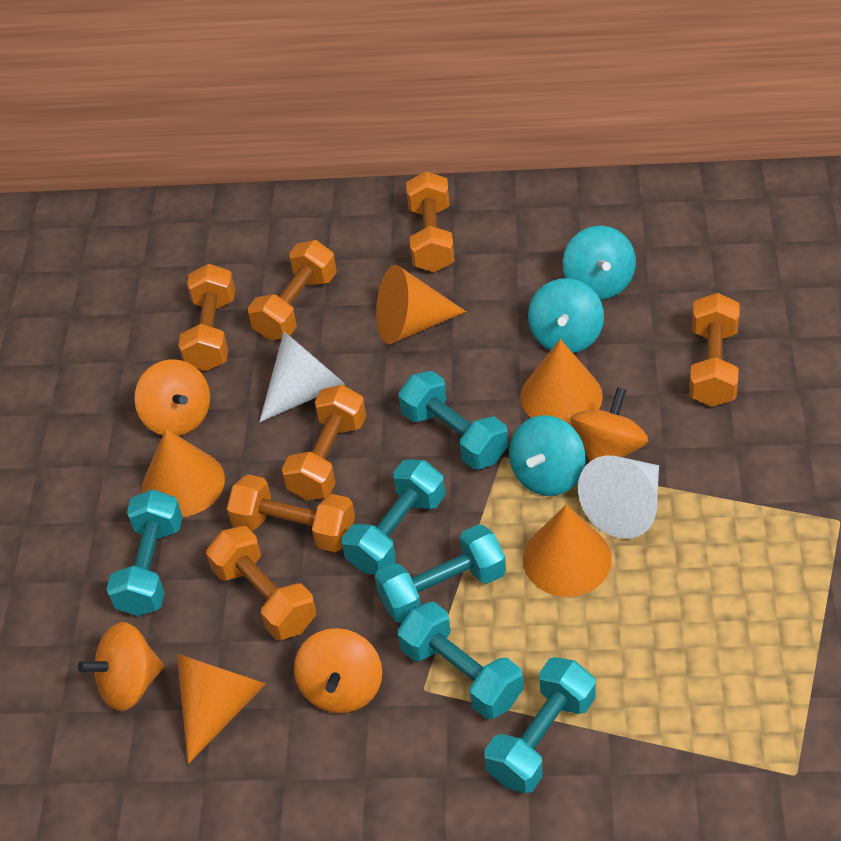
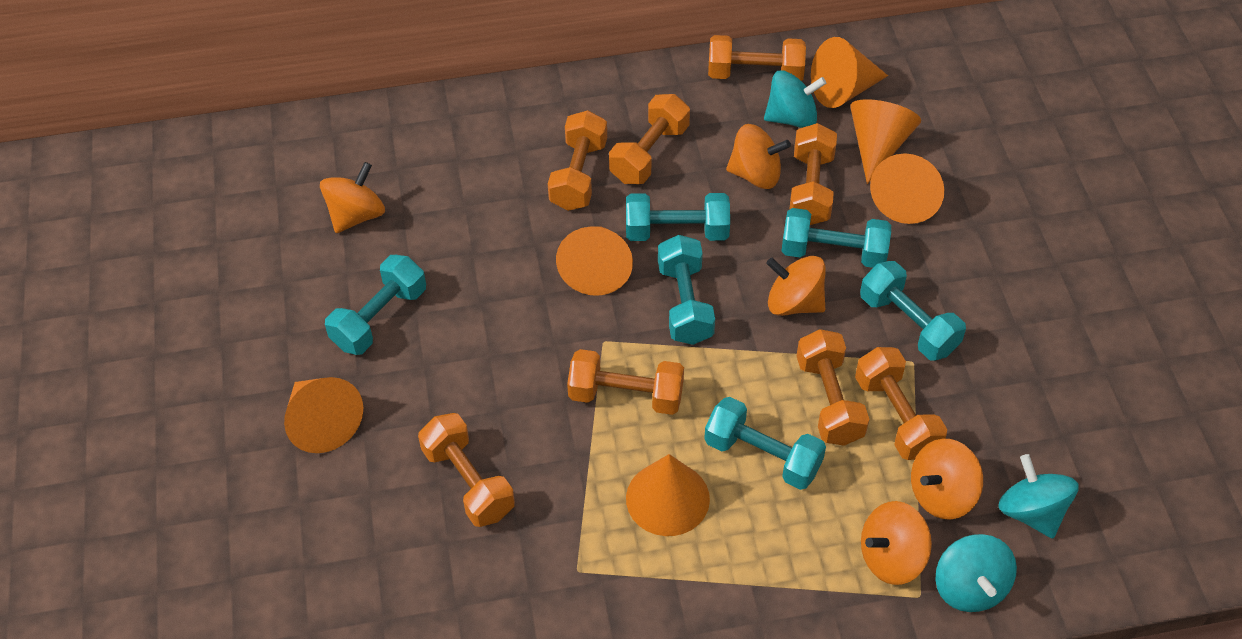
orange cone: [142,429,225,517] [177,654,266,764] [376,265,466,344] [520,339,603,427] [523,505,612,597] = 5 -> [284,377,363,453] [556,226,633,296] [626,454,710,536] [811,37,888,108] [850,99,921,184] [870,153,944,224] = 6
orange dumbbell: [178,264,235,371] [206,526,316,640] [227,474,355,552] [248,240,337,340] [282,385,366,501] [406,171,455,272] [689,293,740,407] = 7 -> [418,413,515,527] [548,110,607,211] [567,349,684,415] [609,94,690,184] [708,35,806,81] [789,123,837,225] [797,329,869,446] [855,347,947,460] = 8
orange spinning top: [78,622,164,711] [134,359,210,436] [294,628,382,713] [570,387,648,462] = 4 -> [320,162,385,233] [726,124,791,189] [766,256,826,316] [861,501,932,585] [911,439,983,520] = 5
white cone: [259,332,346,422] [578,455,659,539] = 2 -> none = 0

